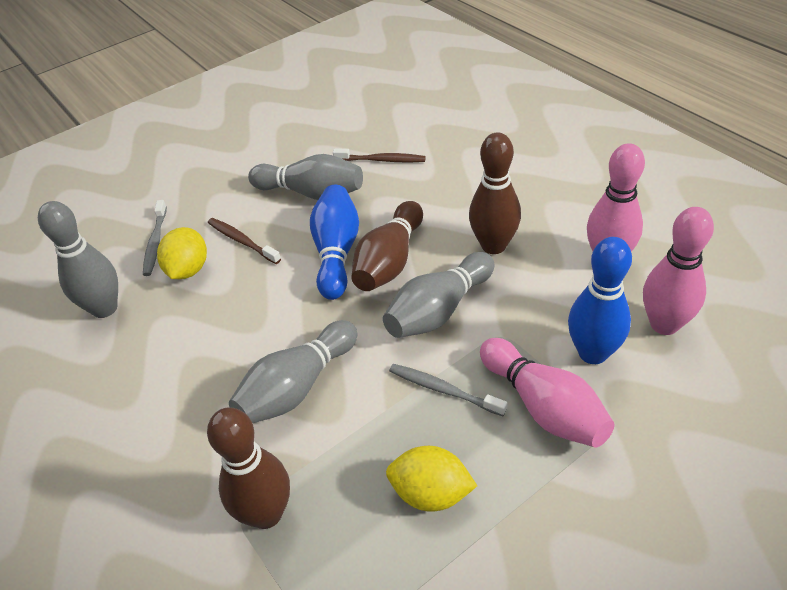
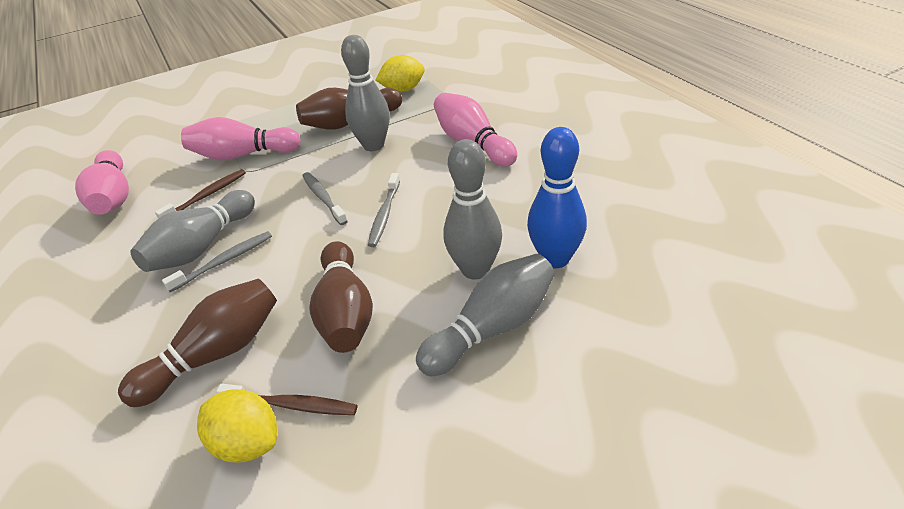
blue bowling pin: [310,185,359,300] [568,237,632,364] = 2 -> [527,127,587,268] = 1
grey toothbrush: [143,200,167,276] [389,364,508,416] = 2 -> [162,231,272,292] [303,172,348,225] [368,173,400,247] = 3

